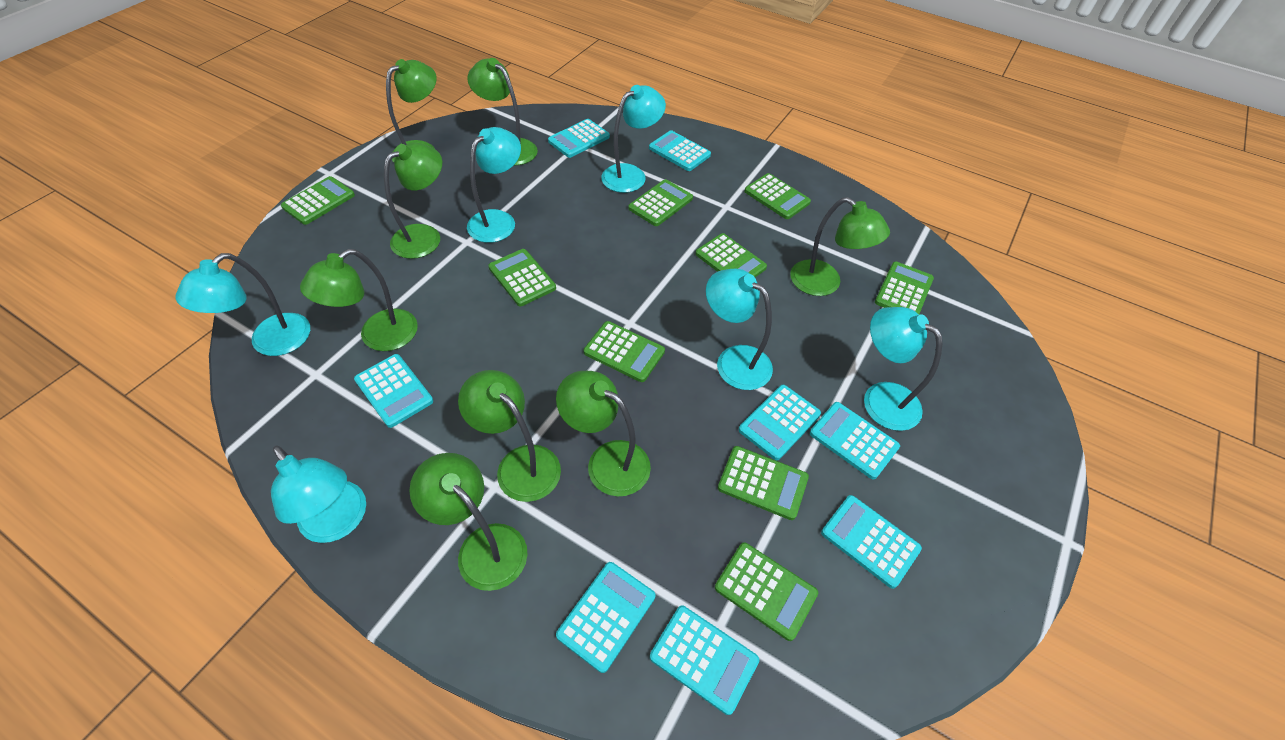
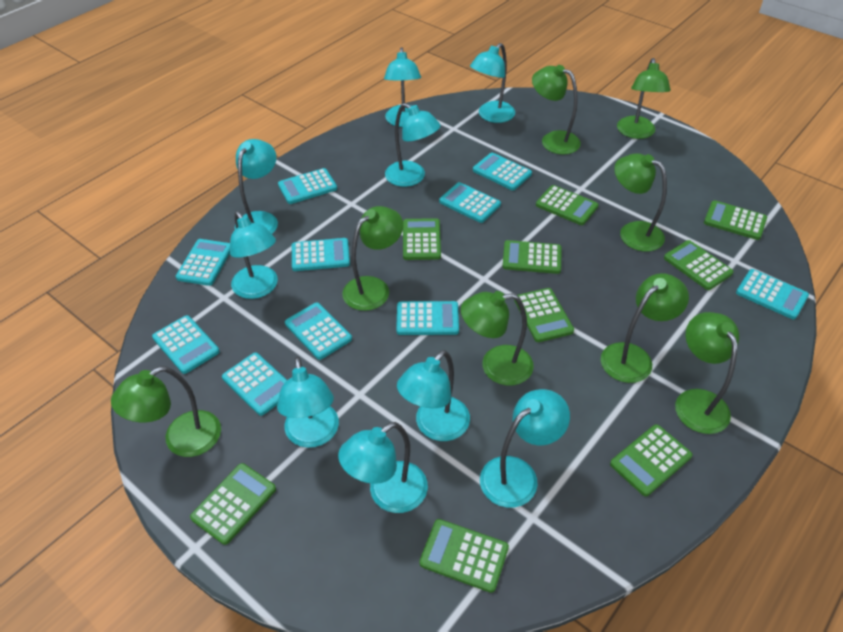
turquoise calculator: [354,354,433,428] [548,119,610,158] [556,562,655,673] [649,130,711,171] [650,606,759,715] [739,385,821,460] [810,402,900,479] [821,495,922,589] = 8 -> [152,315,220,374] [176,239,230,286] [222,352,287,416] [278,168,337,204] [285,302,352,360] [292,238,350,271] [396,301,459,335] [439,182,501,223] [473,153,532,190] [736,269,809,319] = 10
turquoise lamp: [175,253,310,356] [271,445,366,543] [467,127,521,243] [601,85,666,193] [706,269,773,390] [864,307,943,431] = 6 -> [230,211,278,299] [235,139,278,234] [277,357,339,448] [338,422,428,513] [384,47,421,127] [385,103,441,187] [397,350,470,441] [470,43,515,123] [480,389,570,508] = 9

